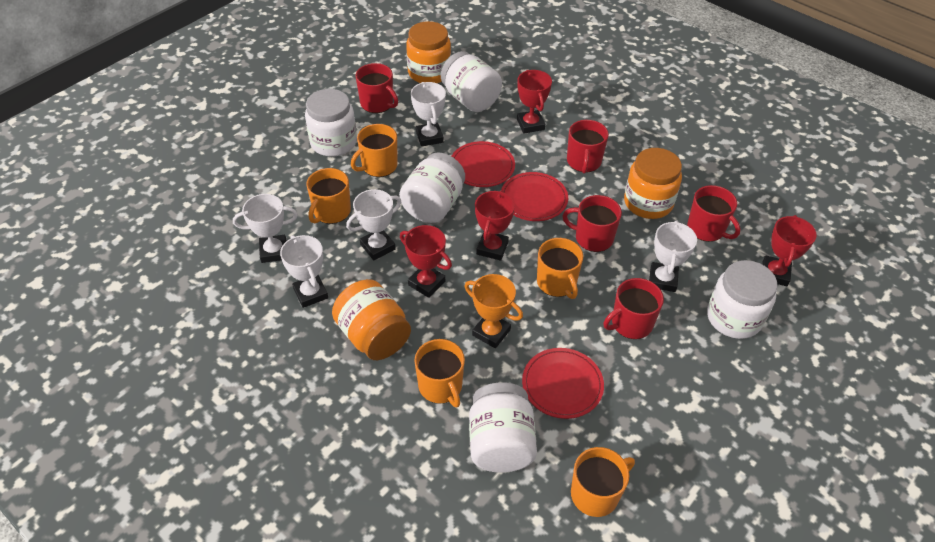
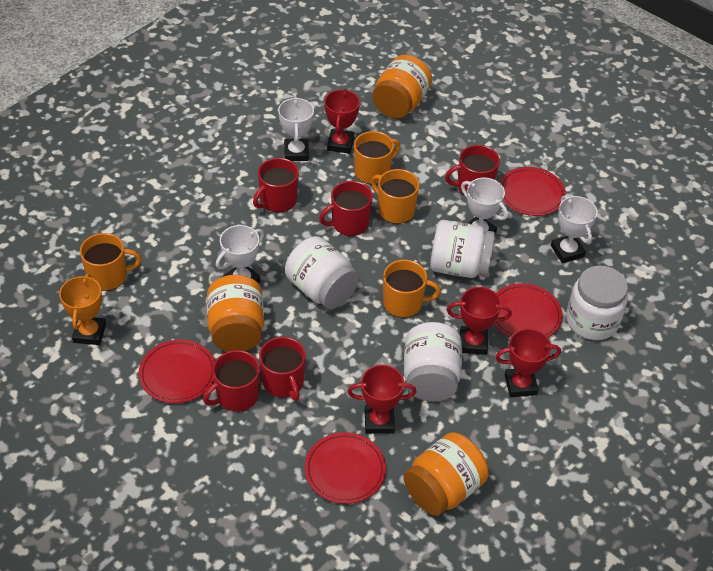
orange mug: [306,168,351,224] [351,124,398,177] [414,339,465,407] [537,238,583,299] [571,447,635,517] = 5 -> [80,233,141,291] [354,131,400,185] [371,169,419,224] [383,260,441,318] = 4
red plate: [451,141,515,187] [501,172,568,221] [522,348,604,419] = 3 -> [139,340,215,403] [305,432,386,504] [494,284,563,338] [500,167,566,216] = 4
white jar: [305,89,357,156] [399,152,465,223] [441,51,502,112] [469,382,537,473] [707,260,778,339] = 5 -> [285,236,359,309] [404,322,462,401] [430,220,495,278] [566,266,628,340] = 4
white trophy: [233,194,298,263] [280,235,328,308] [346,189,401,260] [411,82,446,147] [649,220,697,292] = 5 -> [216,225,264,283] [278,97,314,161] [461,178,508,234] [551,195,598,263] = 4

